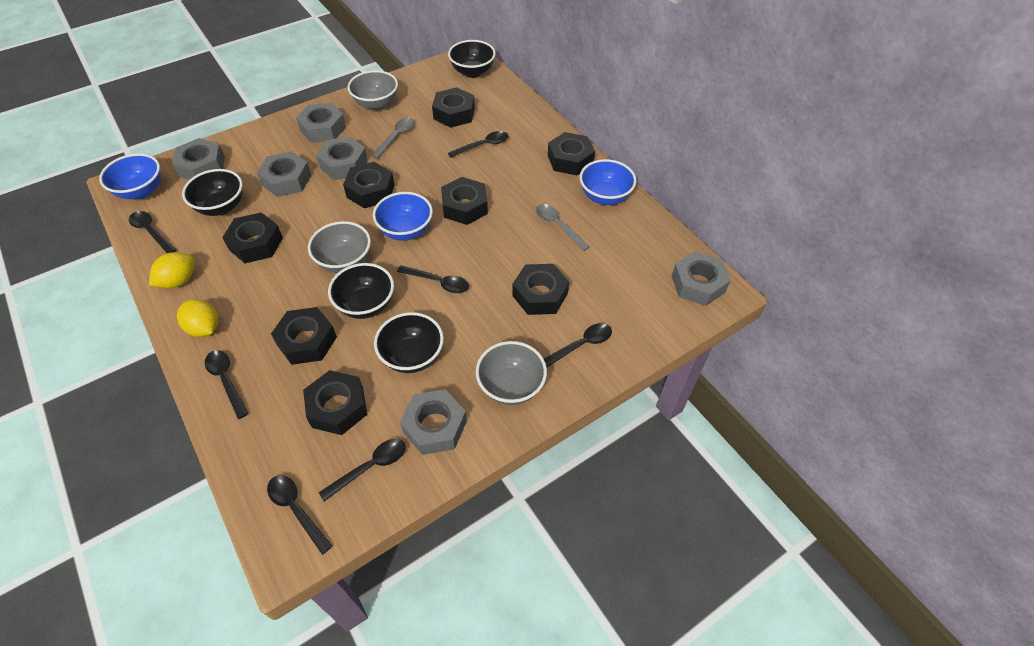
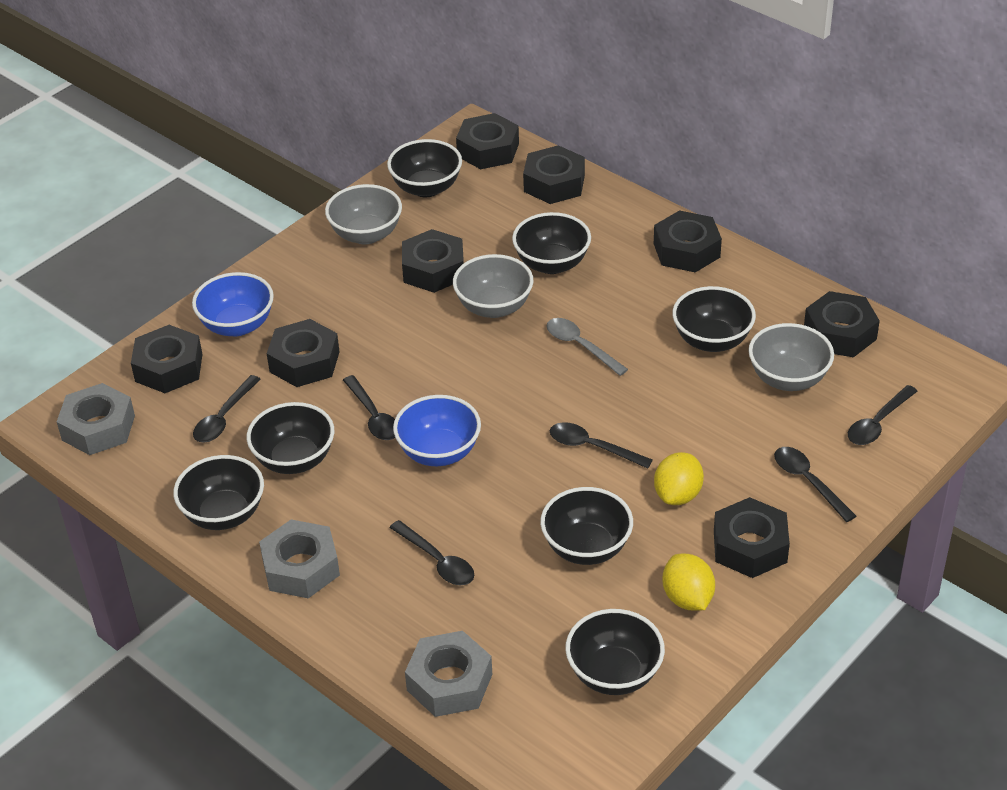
black bowl: [182,169,243,216] [328,263,394,319] [374,312,444,373] [448,40,496,78] = 4 -> [173,455,264,530] [247,402,334,474] [387,139,462,197] [512,212,591,274] [540,487,633,565] [565,609,665,695] [672,286,756,352] = 7
black spoon: [129,211,176,253] [205,350,249,419] [267,475,332,555] [319,439,406,501] [397,265,469,293] [448,131,509,158] [544,323,612,367] = 7 -> [193,375,261,442] [343,375,395,440] [389,520,474,585] [550,422,653,469] [774,447,856,522] [848,385,917,445] = 6
blue bowl: [99,153,161,199] [373,192,433,241] [580,159,636,205] = 3 -> [192,272,274,336] [393,395,481,466] = 2
grey nut: [172,138,225,180] [257,151,311,197] [296,103,346,143] [316,136,368,180] [400,389,467,455] [672,251,731,306] = 6 -> [57,383,135,455] [259,519,340,598] [405,631,492,717] = 3
grey spoon: [371,118,415,159] [536,204,590,251] = 2 -> [546,318,628,376] = 1

